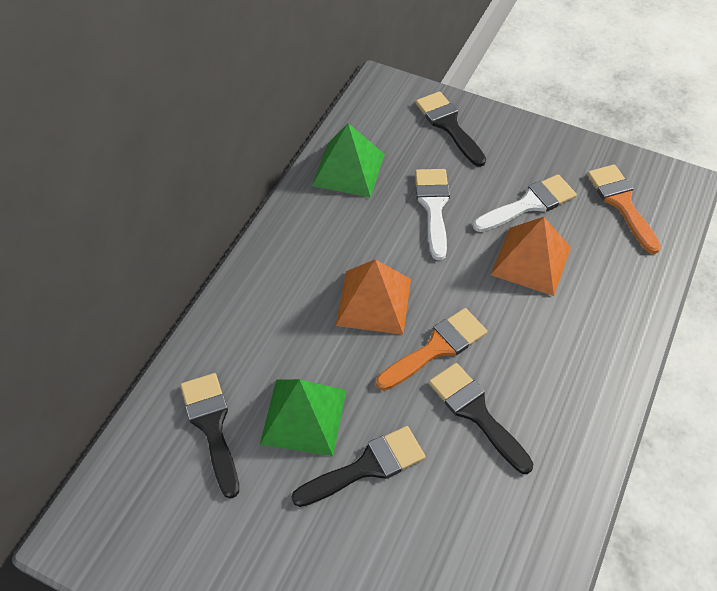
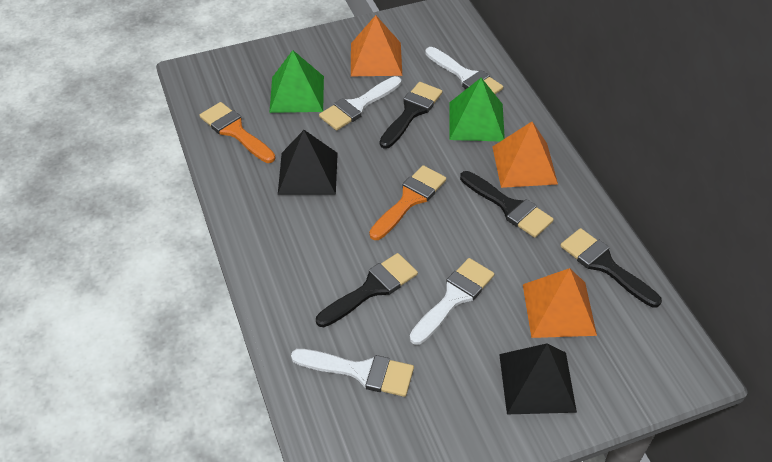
black pyramid: none = 0 -> [278,130,338,195] [499,343,577,414] = 2
orange pyramid: [336,259,411,334] [490,217,571,296] = 2 -> [351,15,402,76] [492,122,558,188] [523,268,597,338] = 3
white brush: [415,169,450,260] [473,174,577,232] = 2 -> [291,349,414,397] [319,76,401,131] [410,258,494,345] [425,47,503,94] = 4

